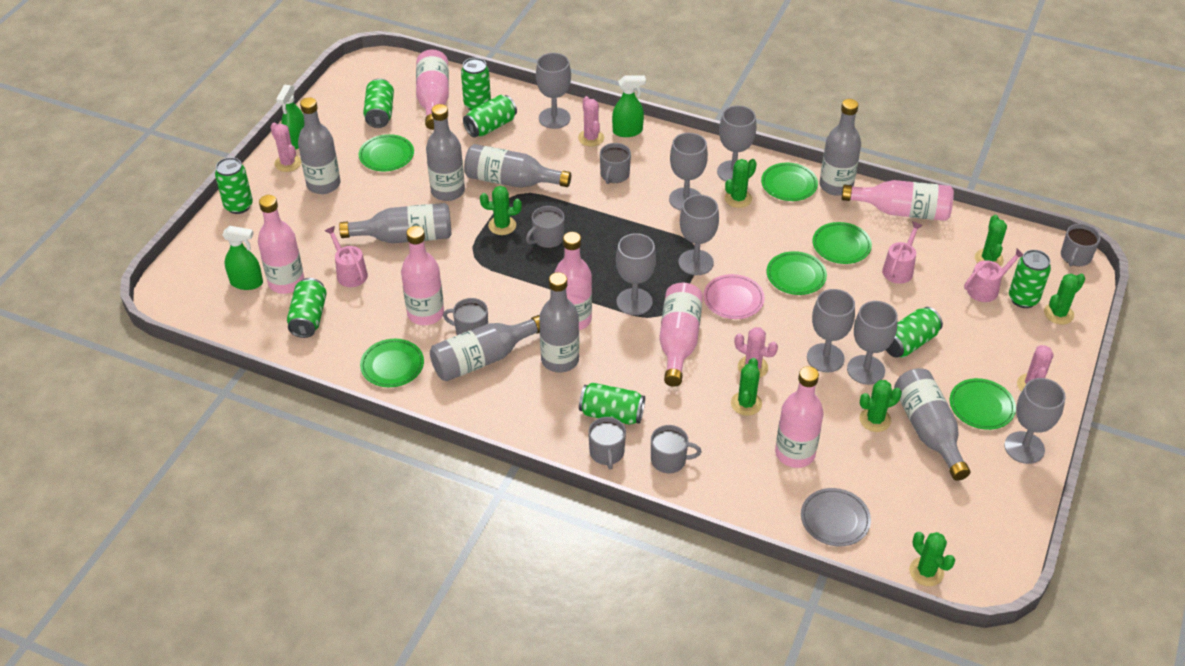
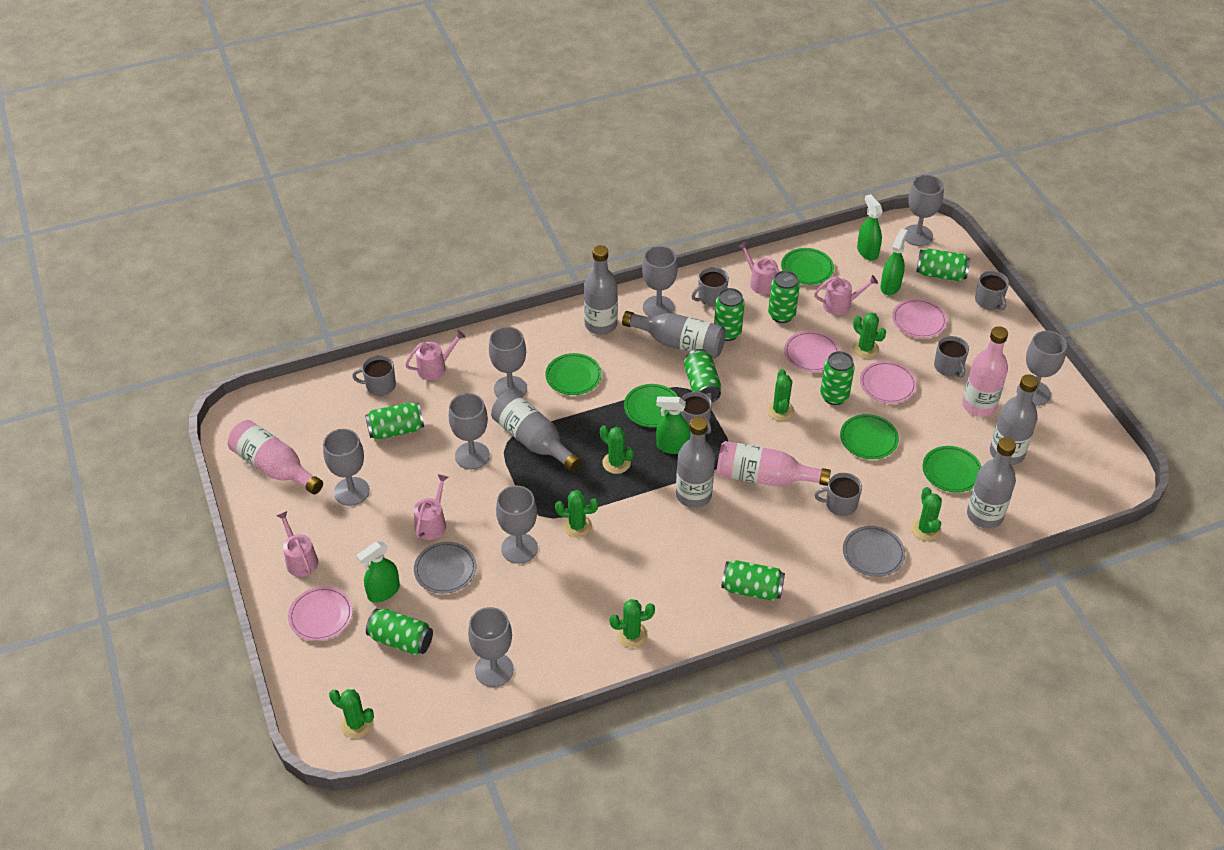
green plate: [358,134,414,171] [360,339,424,387] [761,163,818,201] [767,251,827,295] [813,222,872,264] [950,378,1016,430] = 6 -> [545,353,602,395] [624,384,678,427] [781,248,834,285] [840,414,899,459] [922,446,982,493] = 5
green spray bottle: [222,226,263,290] [276,85,304,150] [612,75,646,137] = 3 -> [356,541,400,603] [656,397,690,454] [857,194,883,261] [881,228,908,295] = 4
grey bottle: [298,97,340,194] [339,203,451,244] [426,104,465,201] [430,315,540,382] [464,144,571,188] [539,272,579,373] [820,99,861,196] [894,368,971,481] = 8 -> [491,391,581,472] [584,245,618,335] [622,311,726,359] [676,417,715,508] [967,437,1016,529] [990,374,1038,465] = 6
grey plate: [801,488,871,546] = 1 -> [414,542,476,594] [843,526,905,577] = 2
pink bottle: [258,195,305,294] [401,226,444,325] [416,50,449,130] [554,232,592,330] [659,283,703,387] [775,366,824,468] [842,180,954,221] = 7 -> [228,420,323,494] [717,441,831,486] [962,326,1008,417] = 3
pink cactus: [270,123,301,172] [578,96,604,147] [734,327,778,378] [1017,345,1054,392] = 4 -> none = 0
pink plate: [703,274,765,319] = 1 -> [288,587,353,641] [784,331,840,372] [860,361,917,403] [892,299,947,338] = 4
pink watering can: [325,226,368,287] [882,221,923,284] [964,249,1023,302] = 3 -> [276,511,318,577] [405,330,465,380] [414,474,448,540] [738,242,779,295] [814,275,878,315] = 5

